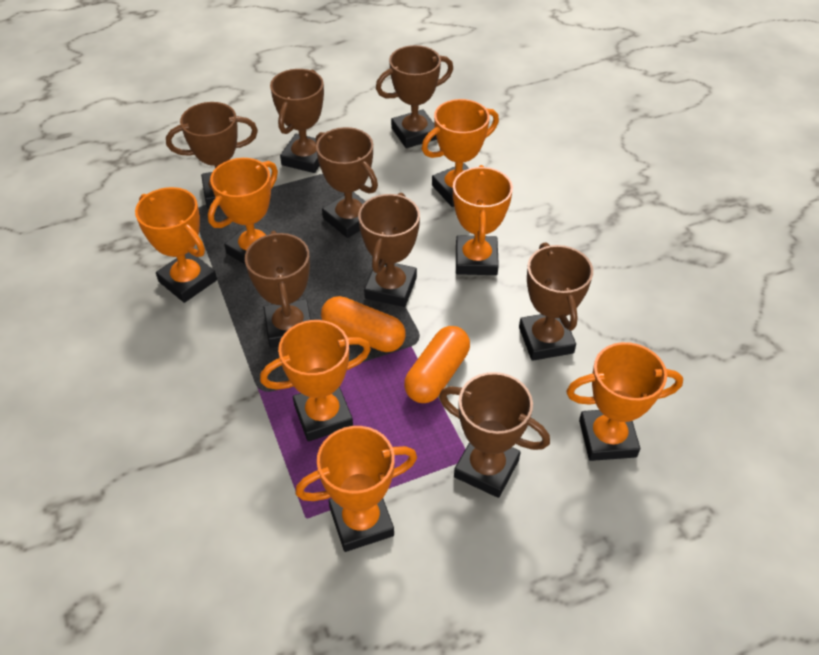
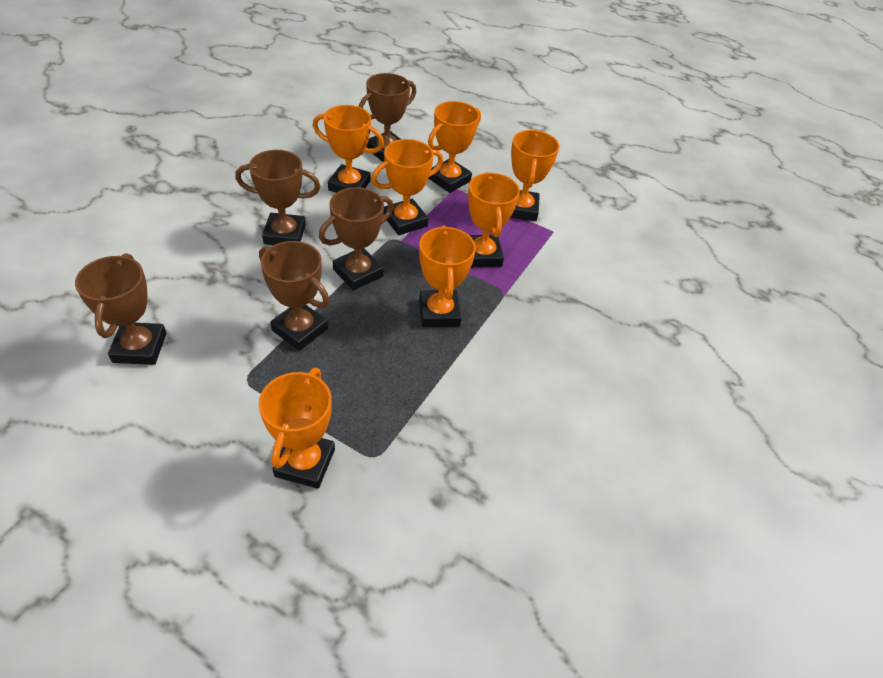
brown trophy: [166,102,258,208] [245,231,311,348] [270,69,324,173] [316,127,378,238] [358,193,420,307] [376,45,453,148] [439,372,550,498] [519,242,593,361] = 8 -> [75,253,167,365] [235,150,321,245] [259,241,330,351] [319,187,394,291] [359,73,416,162] = 5
orange capsule: [321,296,406,352] [404,326,470,403] = 2 -> none = 0

